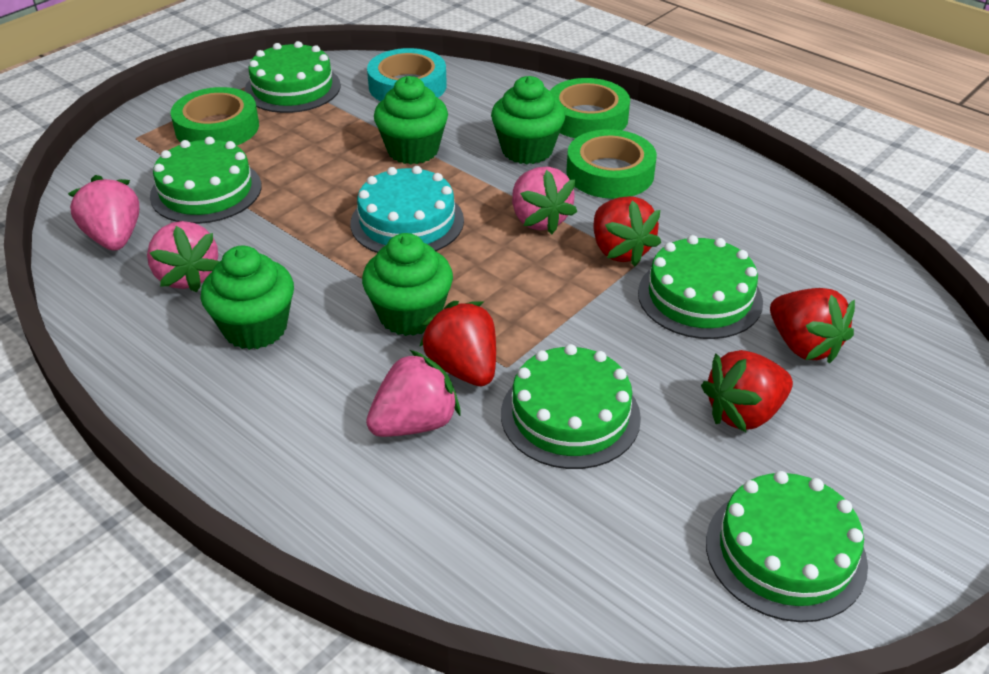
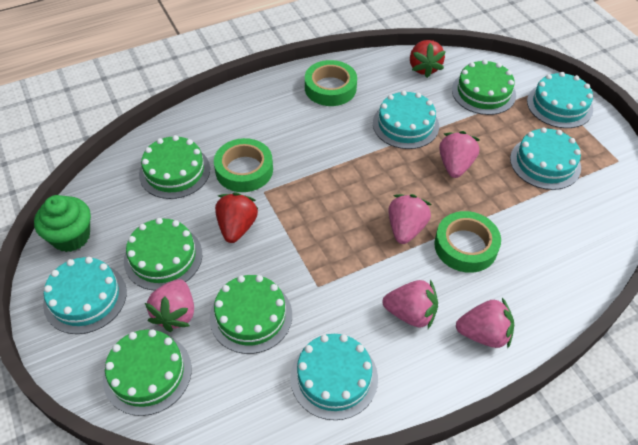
green cupcake: [200,246,294,350] [362,233,453,336] [374,76,448,165] [491,76,565,164] = 4 -> [34,195,91,252] = 1
pink strawberry: [68,175,139,251] [147,221,219,293] [366,350,460,437] [512,167,577,234] = 4 -> [145,279,194,332] [383,279,438,329] [388,194,432,244] [439,131,480,178] [456,298,514,348] = 5
red strawberry: [419,301,496,386] [593,196,661,266] [701,350,793,432] [770,288,855,364] = 4 -> [215,192,259,243] [410,40,446,78] = 2
turquoise cake: [350,166,464,253] = 1 -> [43,257,127,334] [290,334,378,420] [373,91,439,149] [510,127,581,190] [527,72,593,128] = 5
turquoise tape: [367,48,447,101] = 1 -> none = 0

